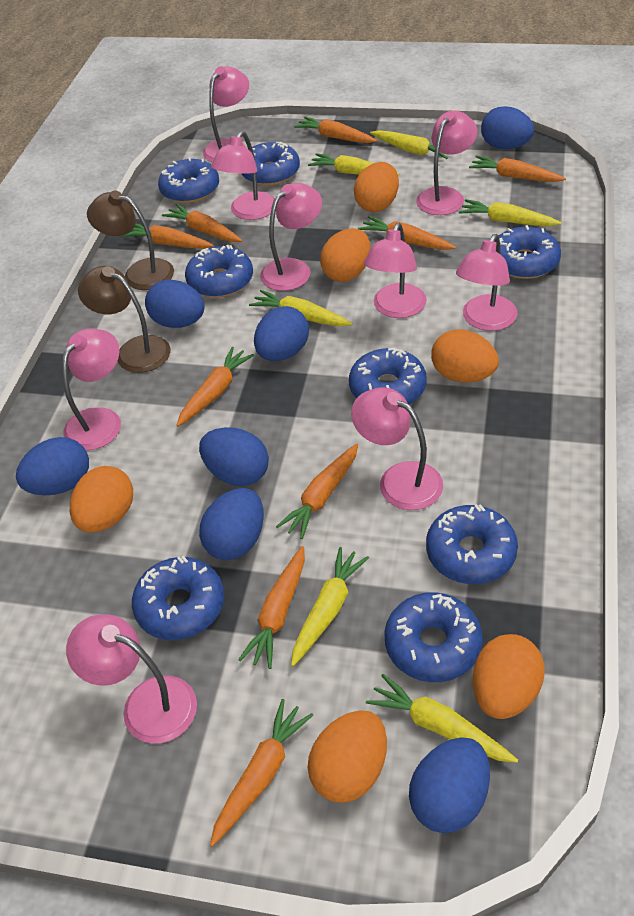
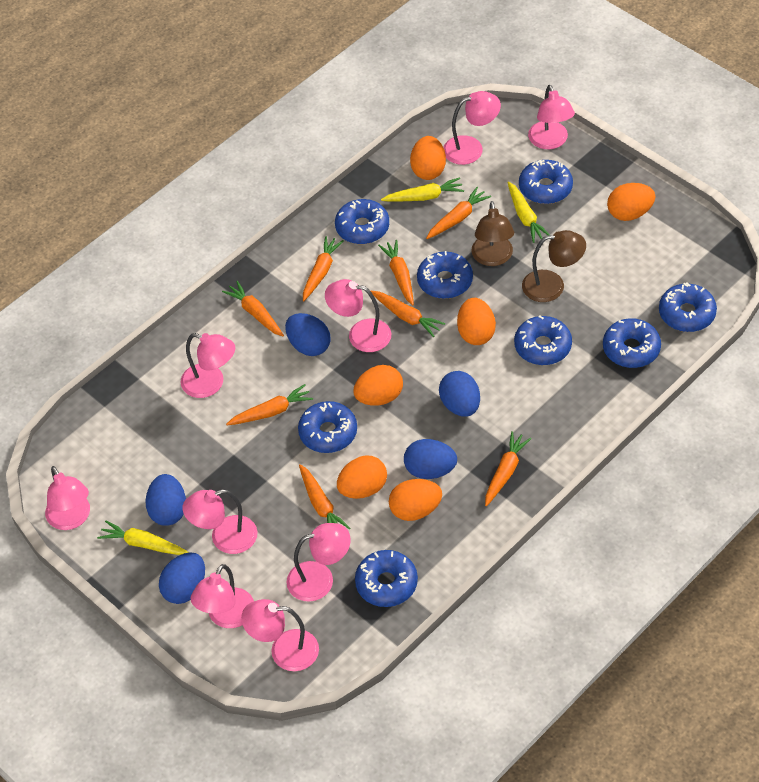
blue egg: [16,437,89,495] [145,279,204,328] [199,427,269,486] [199,488,264,560] [254,306,309,361] [409,738,490,833] [481,106,534,149] = 7 -> [145,474,186,526] [159,553,205,604] [285,313,330,356] [404,439,457,479] [439,371,480,416] = 5
orange carrot: [120,223,213,249] [162,204,242,242] [176,347,254,427] [210,699,313,847] [238,546,305,669] [276,443,358,539] [294,116,377,143] [358,216,456,250] [469,156,566,182] = 9 -> [222,281,284,336] [226,384,313,425] [299,464,350,529] [303,236,344,301] [370,290,445,337] [378,240,414,305] [426,187,491,239] [485,431,532,506] = 8
yellow carrot: [249,290,352,326] [291,547,369,666] [308,153,399,175] [366,674,518,763] [370,130,448,159] [459,199,562,226] = 6 -> [97,521,188,555] [381,177,464,202] [508,181,550,243] = 3

